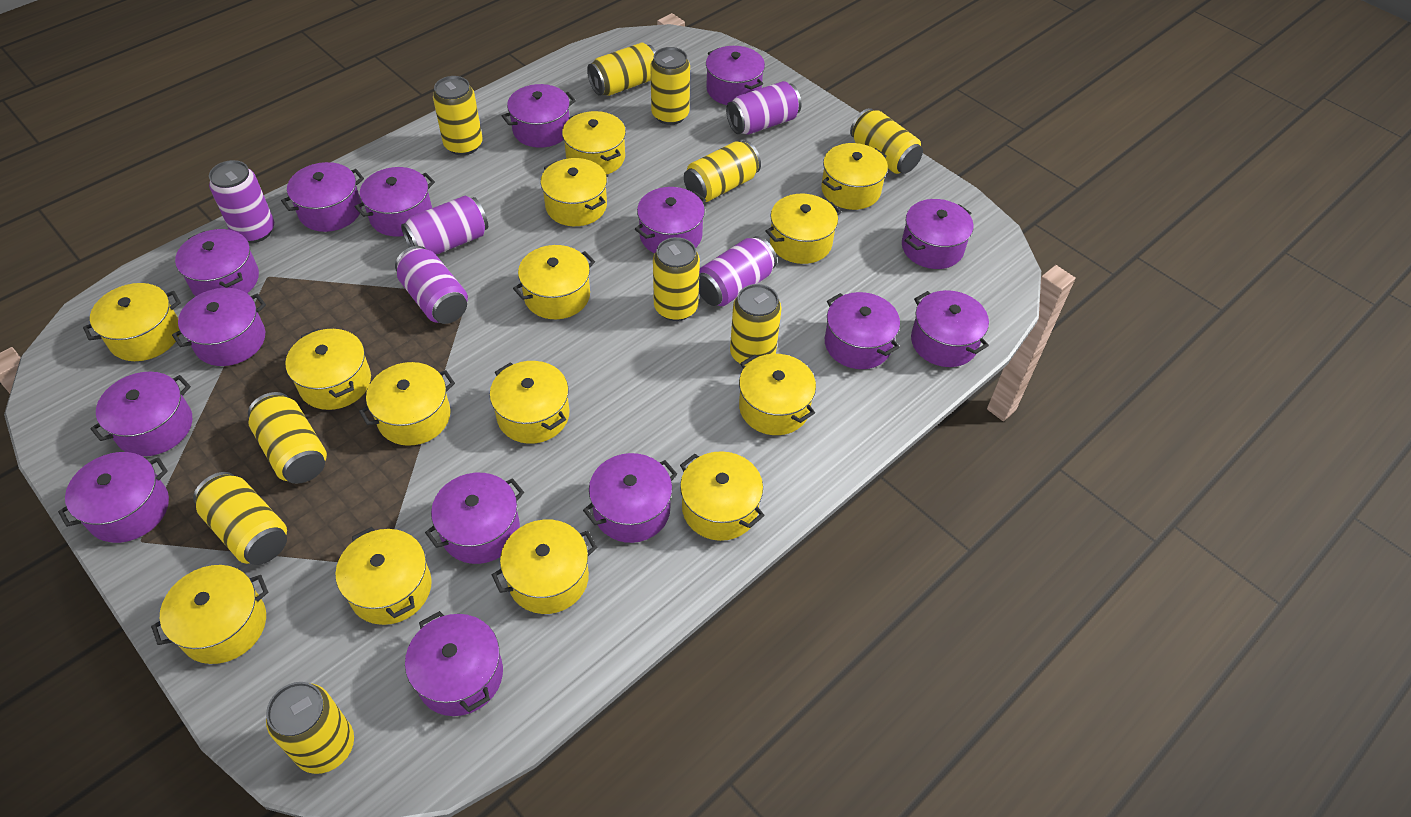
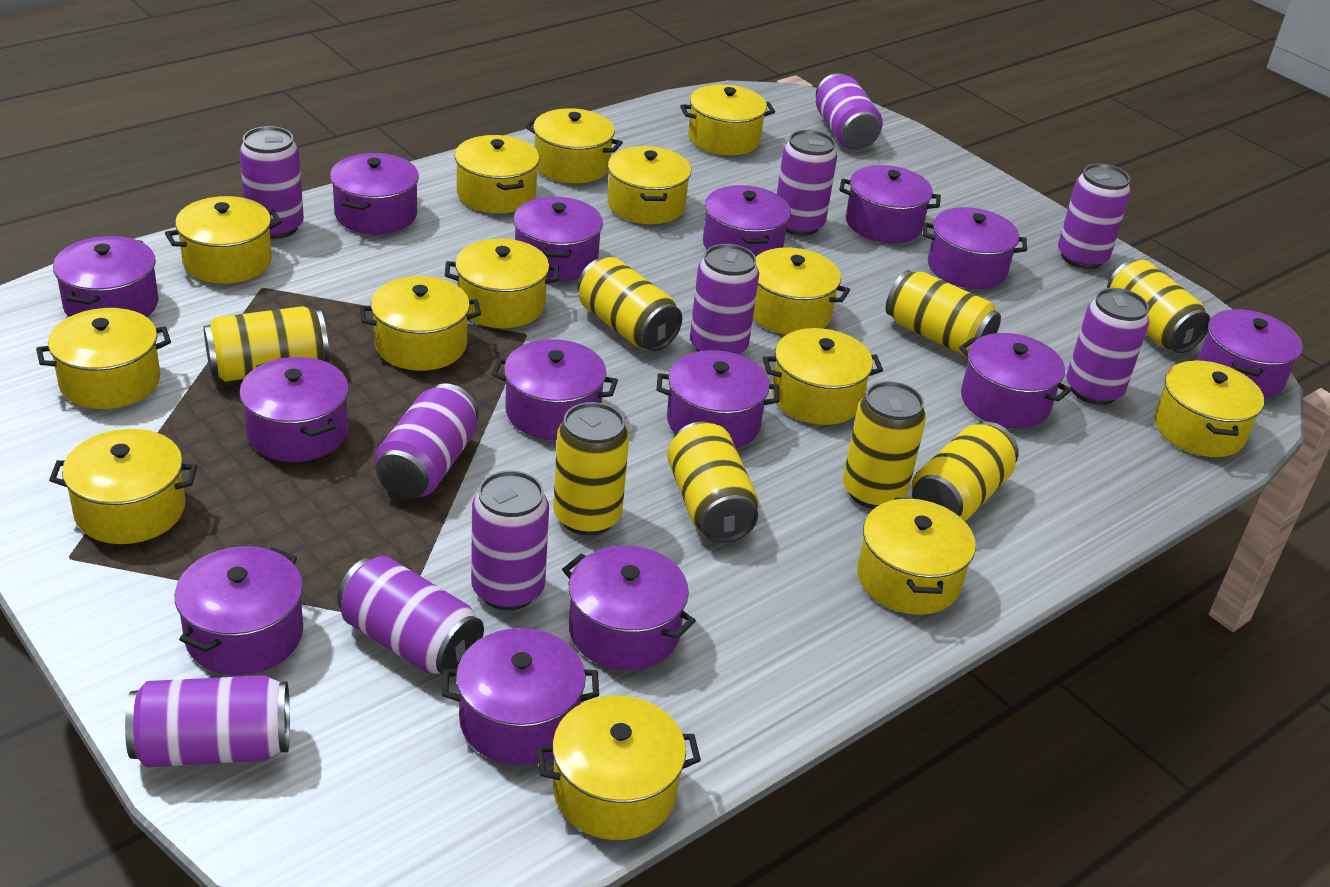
purple can: [209,160,274,243] [395,246,468,324] [401,195,488,255] [699,236,777,306] [726,81,801,135] = 5 -> [125,675,290,767] [239,126,304,239] [337,556,484,677] [374,383,479,499] [471,470,549,610] [690,244,759,355] [777,130,837,236] [816,73,883,150] [1058,163,1131,269] [1066,288,1149,405] = 10
purple pot: [58,452,169,543] [90,372,192,456] [172,288,266,366] [175,229,259,296] [281,162,364,232] [355,167,435,236] [405,611,503,716] [425,473,524,564] [502,84,576,148] [583,453,677,543] [635,187,706,253] [706,46,765,105] [825,292,900,369] [902,199,974,269] [911,290,989,367] = 15 -> [53,236,159,317] [175,546,303,675] [239,357,349,462] [330,153,419,235] [442,628,599,765] [492,339,618,440] [513,197,603,281] [562,545,696,670] [656,350,779,448] [703,185,791,256] [839,165,941,243] [923,207,1027,289] [959,333,1071,428] [1197,309,1303,399] = 14
yellow can: [193,472,287,565] [248,392,327,484] [266,682,354,774] [433,76,483,156] [587,42,656,96] [650,47,690,125] [653,237,700,321] [684,141,761,202] [730,284,782,366] [850,108,923,174] = 10 -> [204,306,329,382] [553,402,629,536] [577,257,682,351] [667,421,759,543] [843,381,926,509] [886,270,1001,356] [912,422,1019,521] [1107,260,1211,353] = 8

